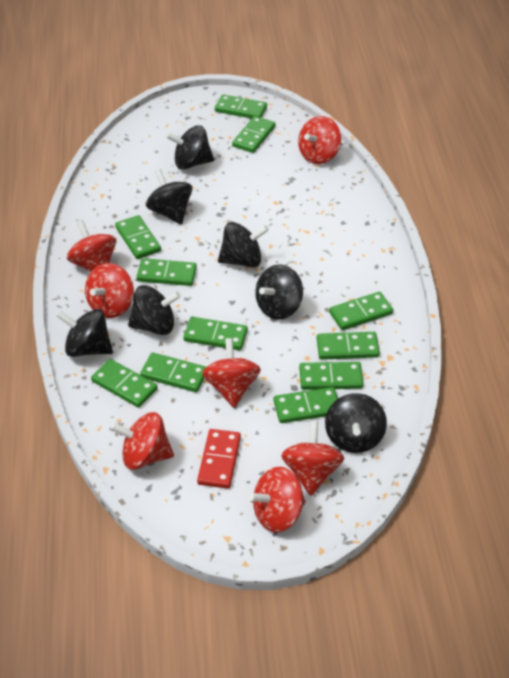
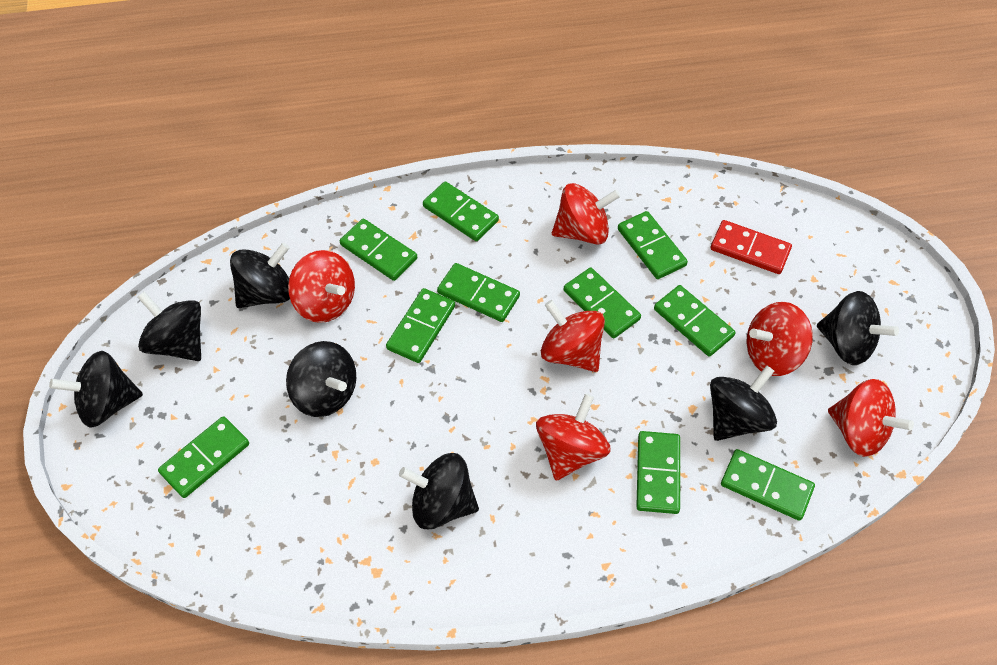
green domino: [91,359,158,408] [115,215,161,259] [136,258,197,286] [140,352,206,392] [183,317,248,350] [215,94,267,119] [232,116,275,153] [273,387,338,423] [299,362,363,390] [317,332,380,360] [329,292,393,330] = 11 -> [158,416,249,498] [340,219,417,281] [386,288,455,363] [423,181,499,241] [437,263,520,322] [564,268,641,338] [618,211,688,279] [636,431,680,514] [654,285,736,357] [721,449,815,521] = 10
red spinning top: [67,220,116,272] [85,263,134,318] [111,412,174,470] [202,338,261,408] [248,467,305,532] [281,421,344,496] [298,116,341,164] = 7 -> [288,250,355,323] [536,393,611,480] [541,300,605,372] [552,183,621,245] [746,302,813,376] [828,379,914,457] = 6

